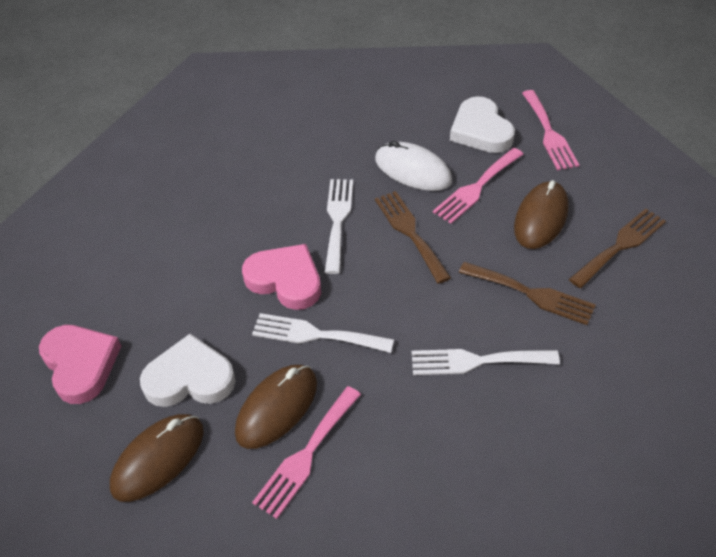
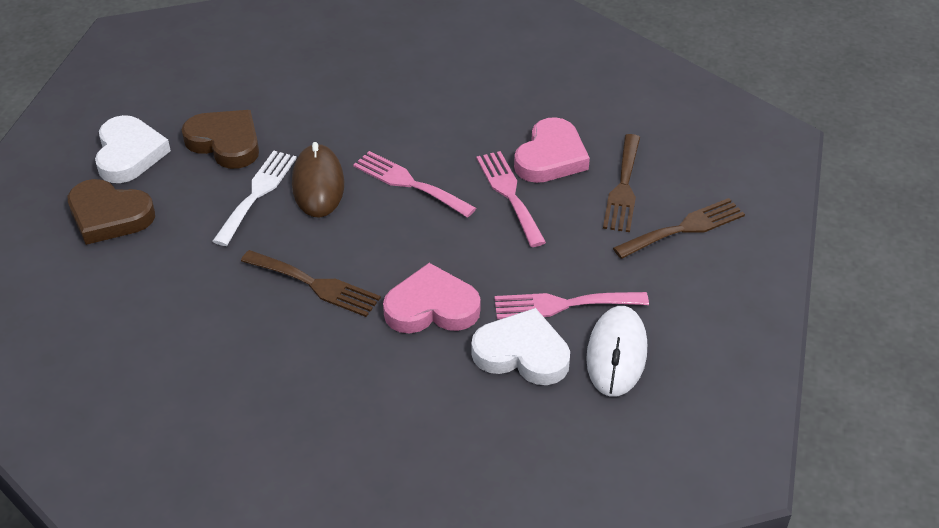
brown heart: none = 0 -> [68,179,155,245] [182,110,259,169] = 2
brown mouse: [110,414,204,502] [235,365,317,449] [514,180,569,249] = 3 -> [292,142,344,218] = 1
white fork: [252,313,394,353] [325,179,353,274] [412,349,560,375] = 3 -> [213,151,297,246] = 1

